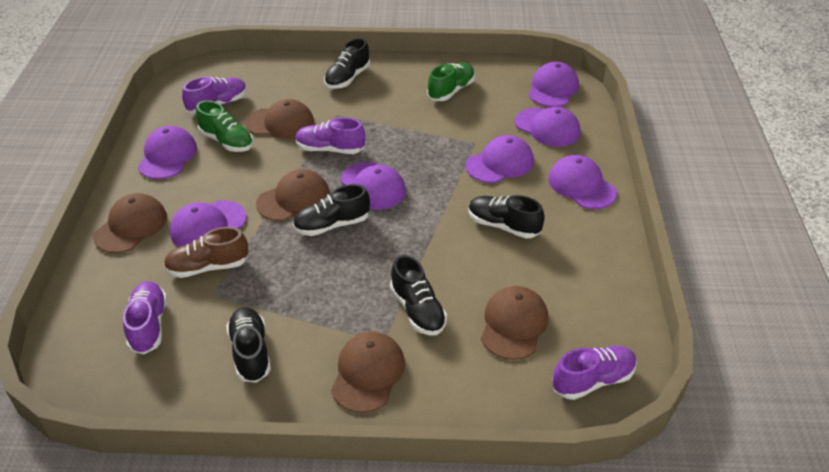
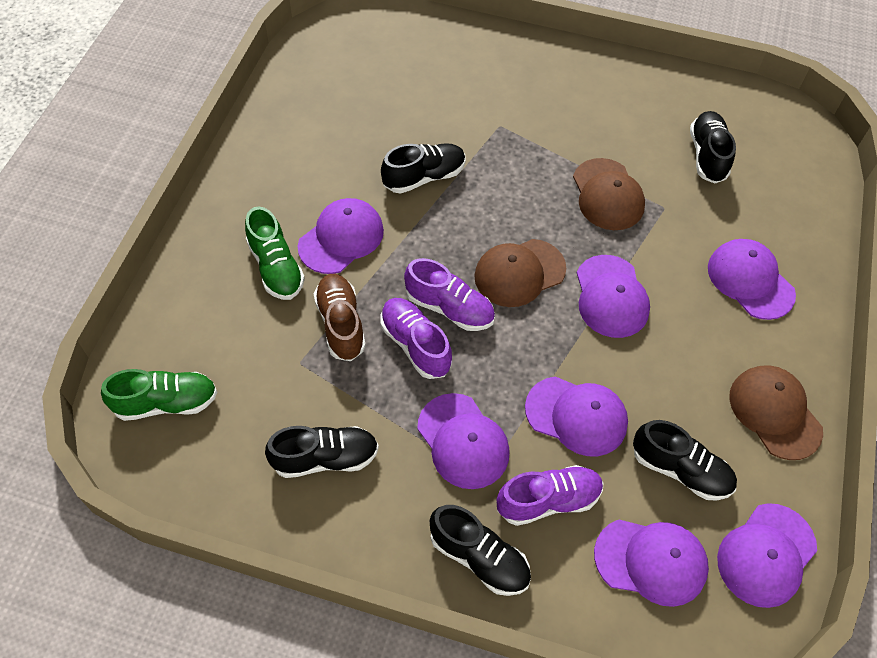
brown cap: [93,193,167,253] [245,99,314,139] [256,169,330,221] [331,332,405,413] [481,286,548,360] = 5 -> [474,239,566,307] [573,158,645,230] [729,365,823,460] = 3
purple shoe: [123,281,167,354] [182,77,247,114] [295,117,365,154] [553,346,637,400] = 4 -> [380,298,452,379] [404,258,495,331] [497,465,603,526] = 3

